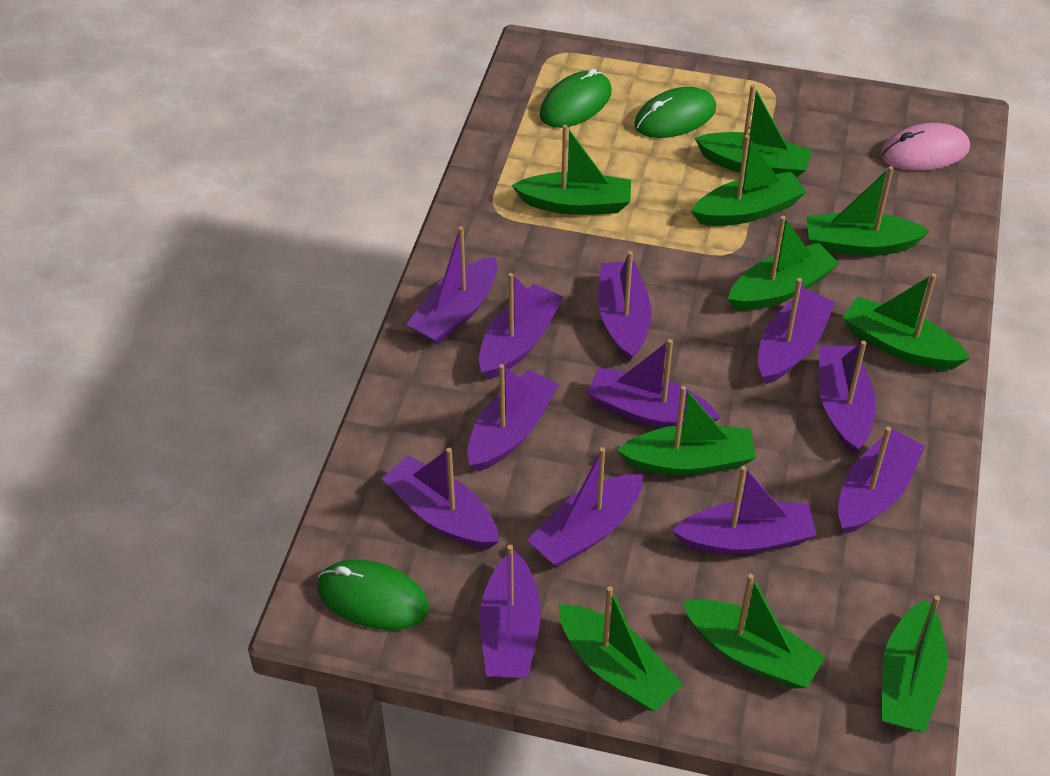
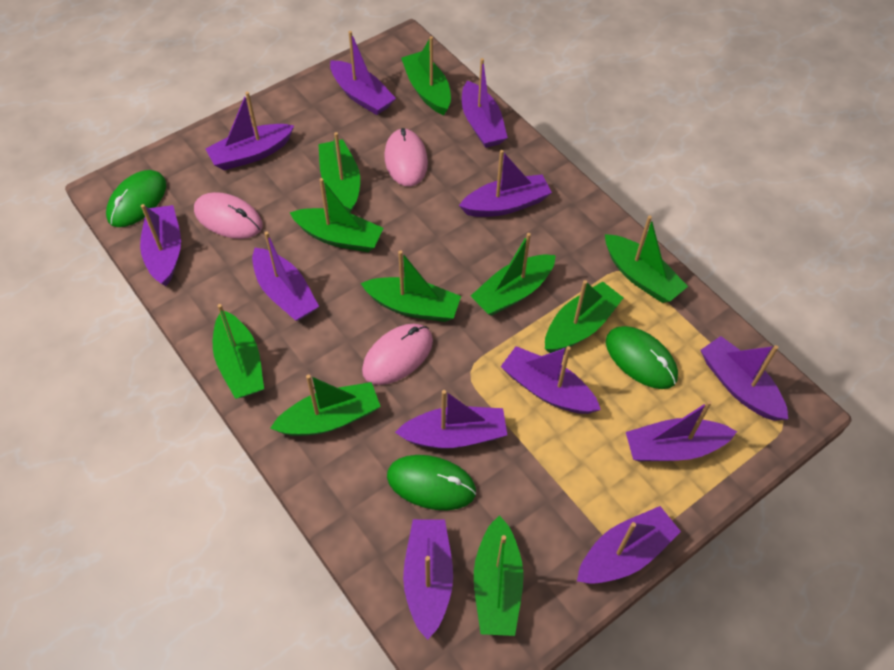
pink mouse: [880,123,970,171] = 1 -> [194,192,262,239] [362,324,433,385] [384,128,428,187] = 3

